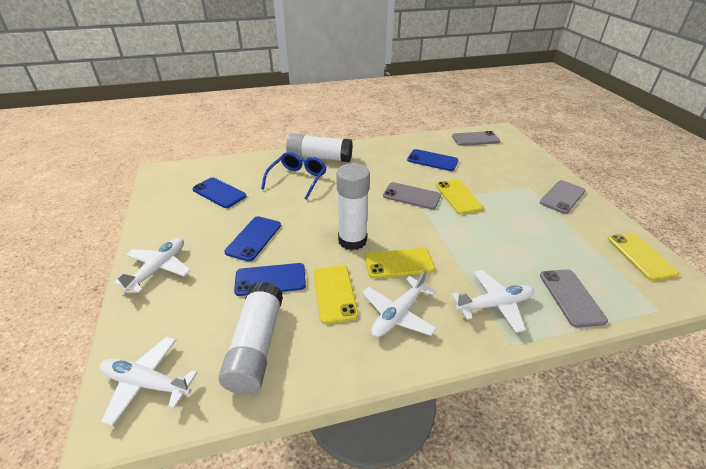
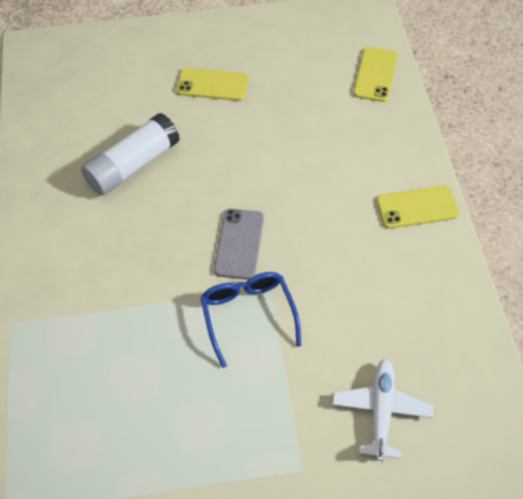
blue phone: [192,177,246,208] [224,216,281,261] [234,263,306,296] [407,149,459,171] = 4 -> none = 0
grey phone: [383,182,441,209] [452,131,501,146] [540,180,586,214] [540,269,608,328] = 4 -> [214,209,264,280] = 1
white glue stick: [218,282,283,394] [286,133,353,162] [336,163,370,250] = 3 -> [81,113,180,196] = 1
white plane: [100,337,197,426] [114,238,191,293] [362,270,437,337] [452,270,534,333] = 4 -> [332,359,433,461] = 1
yellow phone: [313,265,358,324] [365,248,435,278] [436,179,483,214] [608,233,679,281] = 4 -> [176,68,249,101] [353,47,398,102] [376,186,460,229] = 3

